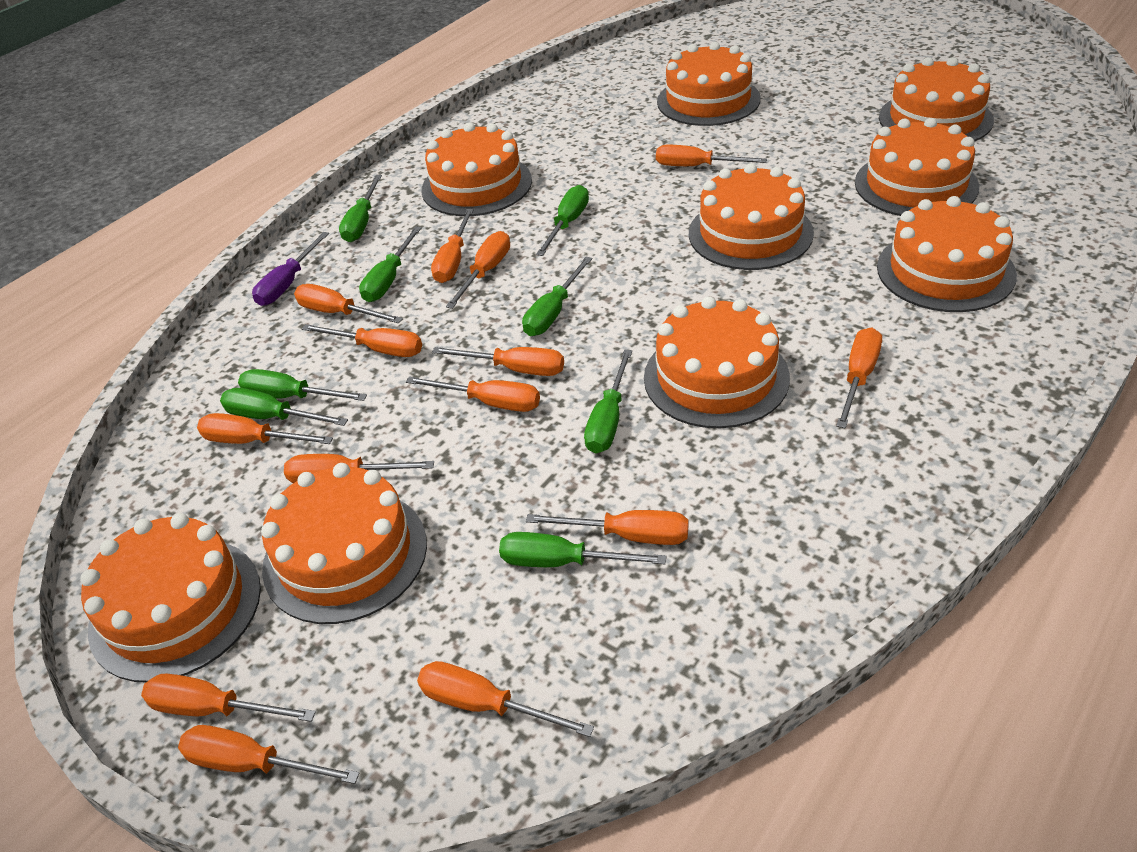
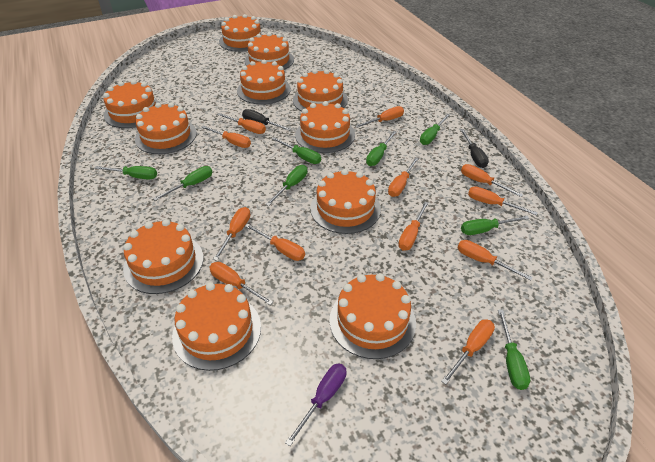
black screwdriver: none = 0 -> [242,109,291,131] [460,129,489,168] = 2
orange cake: [80,513,261,682] [261,463,427,624] [421,123,532,216] [644,296,790,428] [657,42,761,126] [689,163,814,270] [855,118,979,216] [877,196,1017,312] [879,57,994,142] = 9 -> [103,80,161,128] [123,219,204,294] [135,102,197,154] [172,282,261,371] [219,14,263,52] [237,60,291,104] [245,32,294,70] [293,69,348,112] [295,101,355,153] [310,169,381,234] [329,273,416,359] = 11
orange screwdriver: [141,674,316,722] [178,725,360,784] [197,413,333,444] [284,454,434,483] [294,284,403,323] [302,324,422,357] [406,376,540,412] [417,661,594,737] [431,209,474,283] [432,347,564,376] [446,231,510,309] [526,510,689,545] [656,145,767,166] [836,328,882,428] = 14 -> [201,125,251,148] [209,262,273,305] [213,207,250,261] [217,113,266,134] [245,223,305,261] [355,106,404,128] [388,157,419,197] [398,202,429,251] [441,319,495,384] [458,240,533,281] [461,164,523,197] [468,186,538,215] = 12

